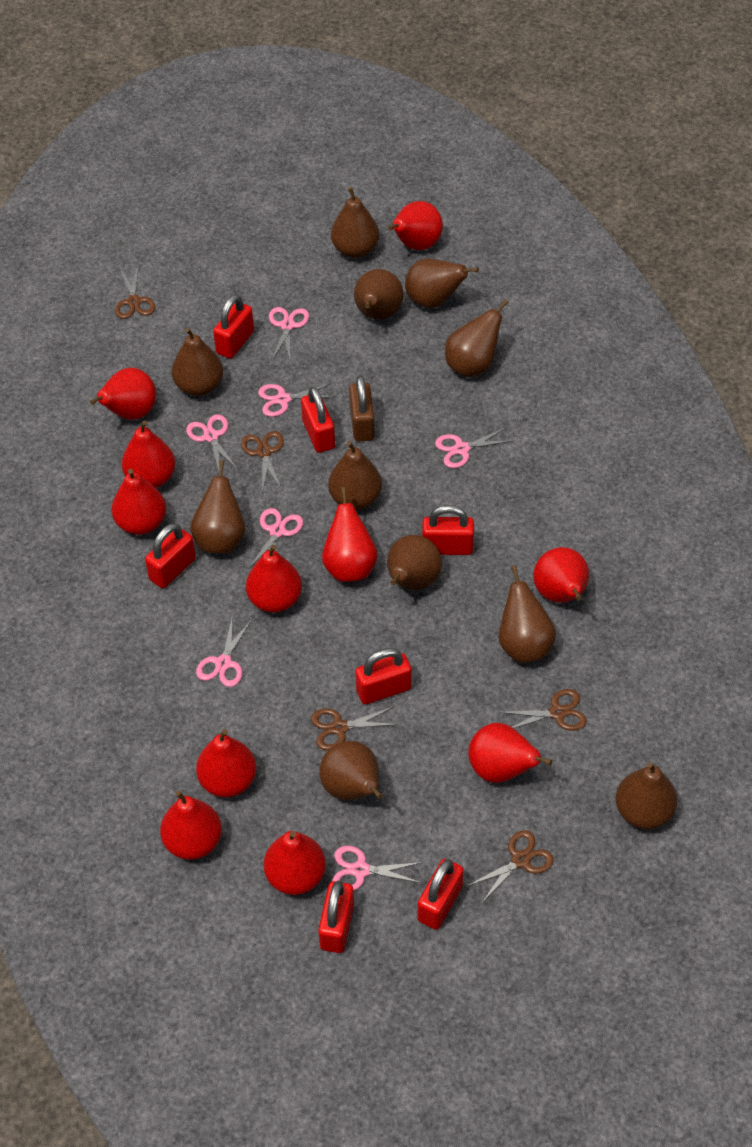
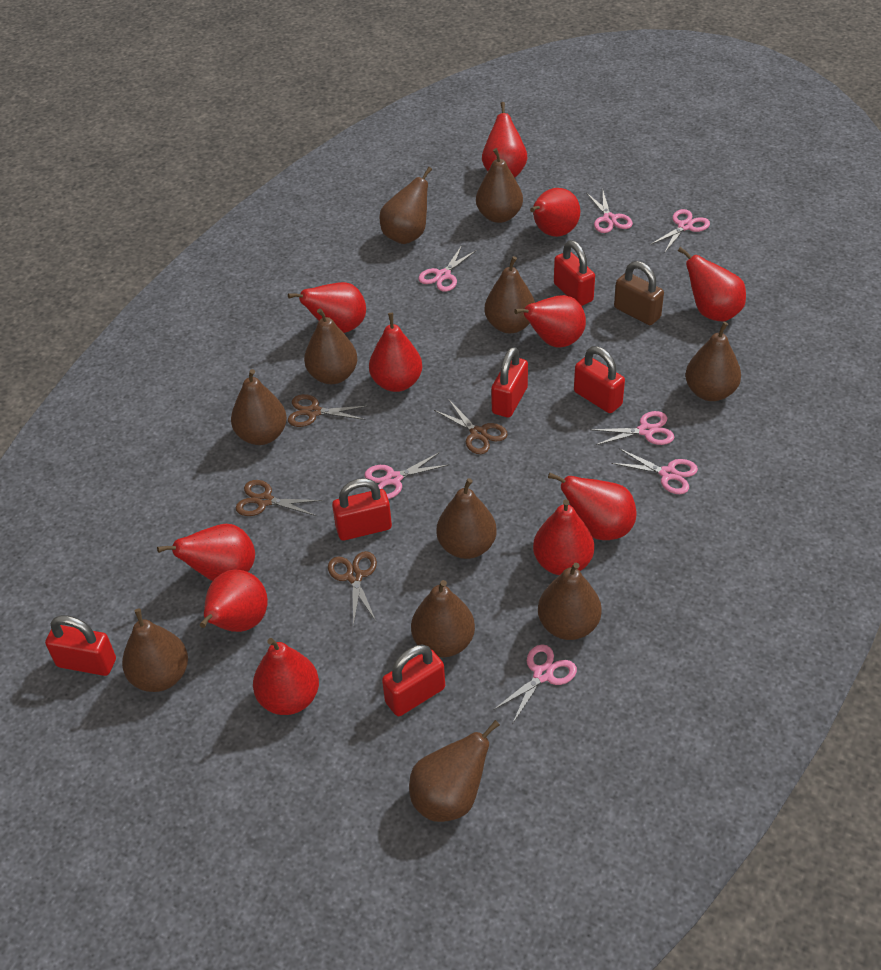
brown scissors: [115,265,155,319] [241,431,284,493] [311,707,399,750] [467,830,554,903] [499,689,587,731] = 5 -> [236,480,322,516] [288,394,368,427] [328,551,377,626] [434,400,508,454] = 4
red padlock: [145,523,196,588] [213,294,254,359] [301,386,335,453] [318,881,354,953] [355,648,412,704] [418,859,464,930] [422,505,474,555] = 7 -> [45,615,116,676] [332,478,392,541] [382,645,445,716] [491,347,528,418] [554,240,595,306] [574,346,625,413] = 6

